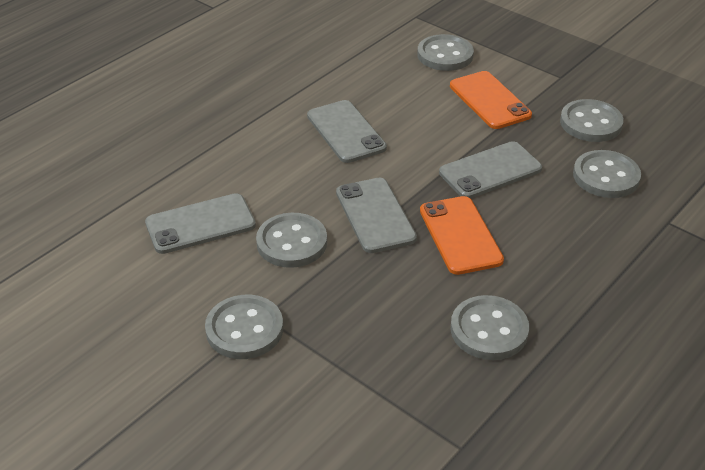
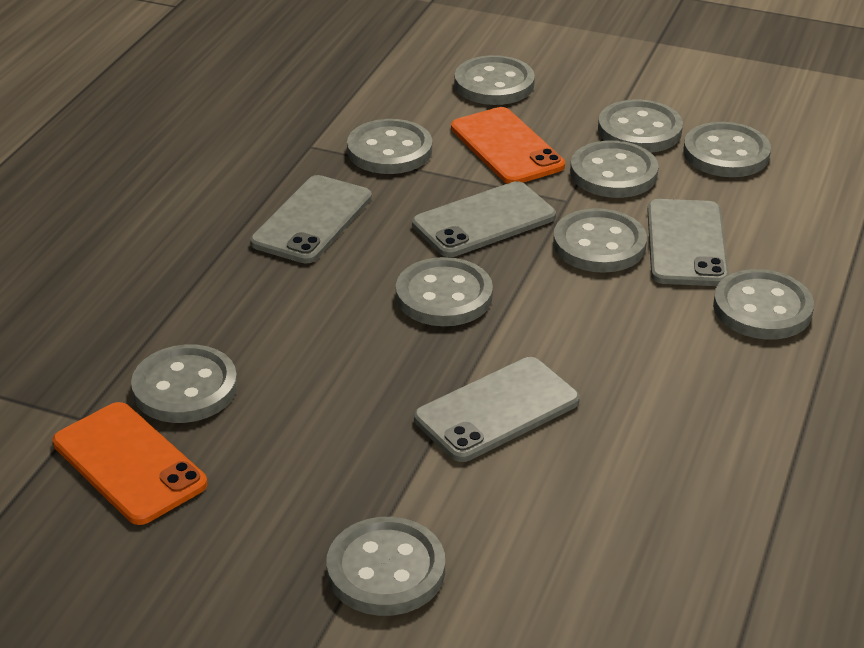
grey button: [205,295,283,359] [256,213,327,268] [417,34,474,71] [451,295,529,360] [560,99,624,142] [573,150,641,198] = 6 -> [131,344,238,423] [326,517,445,616] [347,119,432,174] [396,257,493,326] [454,55,535,105] [553,208,647,273] [570,140,659,198] [598,100,683,153] [683,122,771,177] [713,269,814,340] = 10

